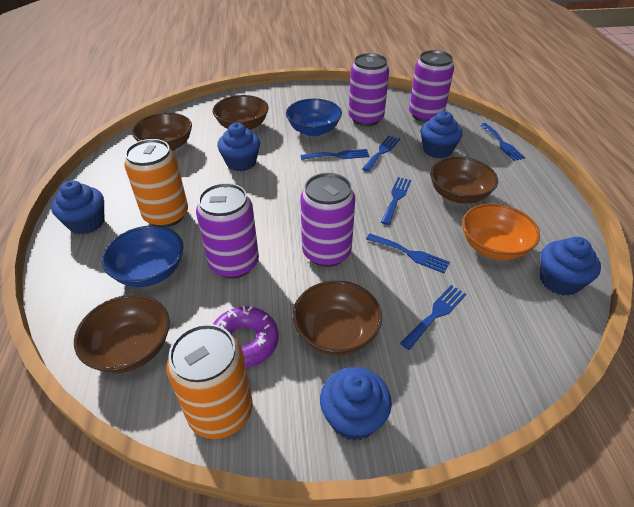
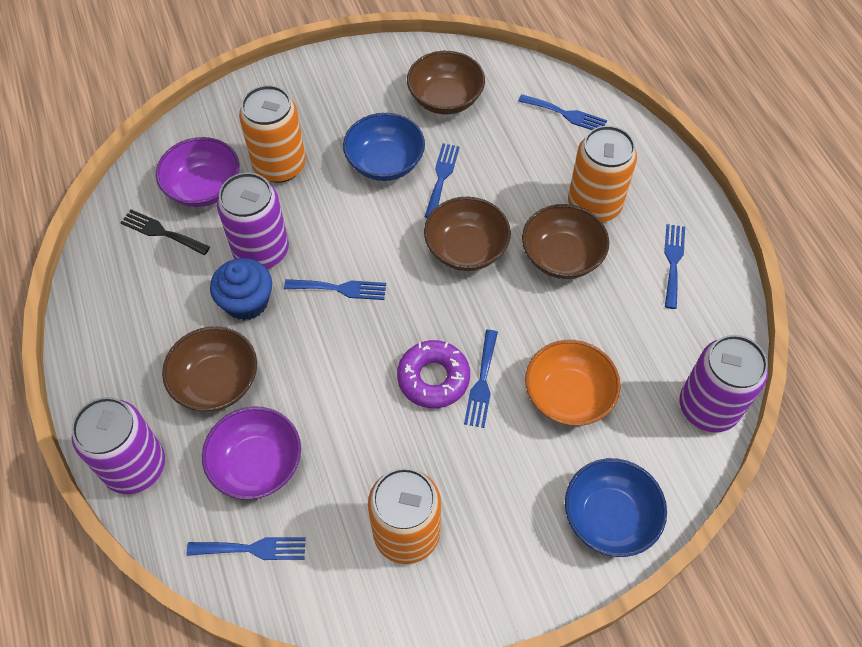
black fork: none = 0 -> [120,210,210,255] = 1
blue cupcake: [51,180,104,234] [217,123,260,171] [320,367,392,441] [421,111,462,159] [540,237,601,296] = 5 -> [210,258,272,320] = 1
brown bowl: [74,294,170,373] [132,113,192,151] [213,95,269,130] [293,280,382,356] [430,157,498,204] = 5 -> [162,326,257,411] [407,51,485,114] [424,197,511,271] [522,204,609,279] = 4
orange can: [124,139,188,227] [166,324,253,439] = 2 -> [239,85,306,183] [368,468,441,564] [568,126,637,222] = 3
purple bowl: none = 0 -> [156,137,240,207] [202,406,301,500] = 2
purple can: [196,183,259,278] [300,173,355,267] [349,53,389,126] [409,50,454,122] = 4 -> [72,397,165,494] [217,173,289,269] [680,335,768,432] = 3

